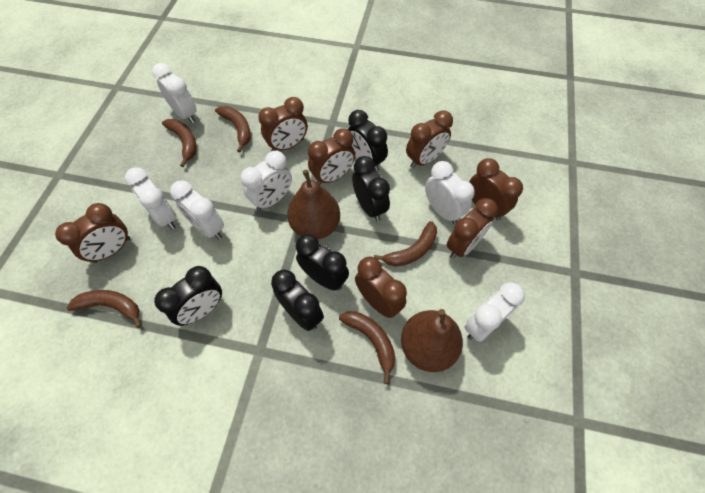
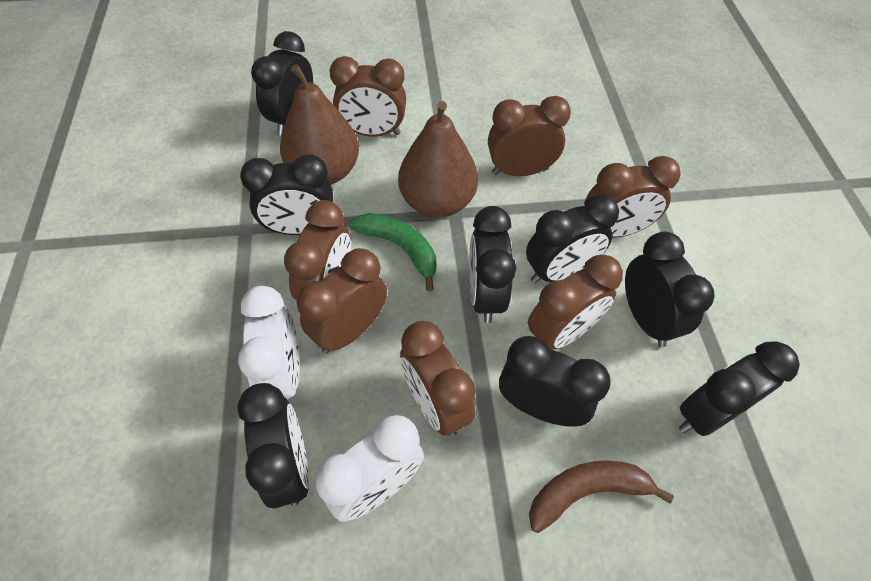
black clock: [154,266,222,326] [271,269,324,331] [296,234,349,290] [348,110,388,171] [352,156,390,221] = 5 -> [237,383,309,508] [240,154,333,235] [251,31,313,136] [469,206,516,323] [499,336,611,427] [526,194,619,283] [625,232,715,347] [679,341,800,436] = 8
brown banana: [67,290,142,328] [162,119,197,167] [215,106,251,152] [339,311,395,384] [374,221,437,267] = 5 -> [529,461,674,533] = 1
green banana: none = 0 -> [349,213,436,291] = 1
white clock: [125,167,177,230] [152,63,197,123] [170,180,224,240] [241,151,292,211] [425,161,475,224] [465,282,525,342] = 6 -> [238,286,299,399] [315,415,424,522] = 2

